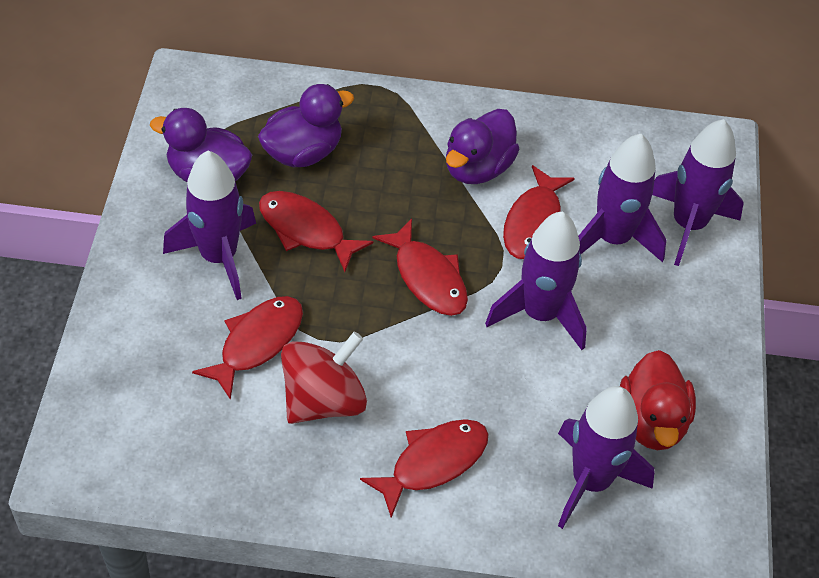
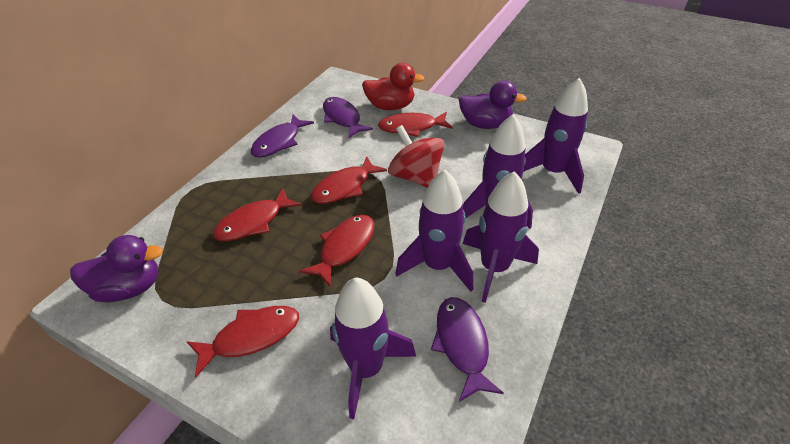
purple duck: [150,108,252,182] [258,84,354,167] [446,109,520,184] = 3 -> [70,235,163,302] [459,80,527,129] = 2
purple fish: none = 0 -> [251,115,314,157] [323,97,373,139] [431,297,504,402] = 3

